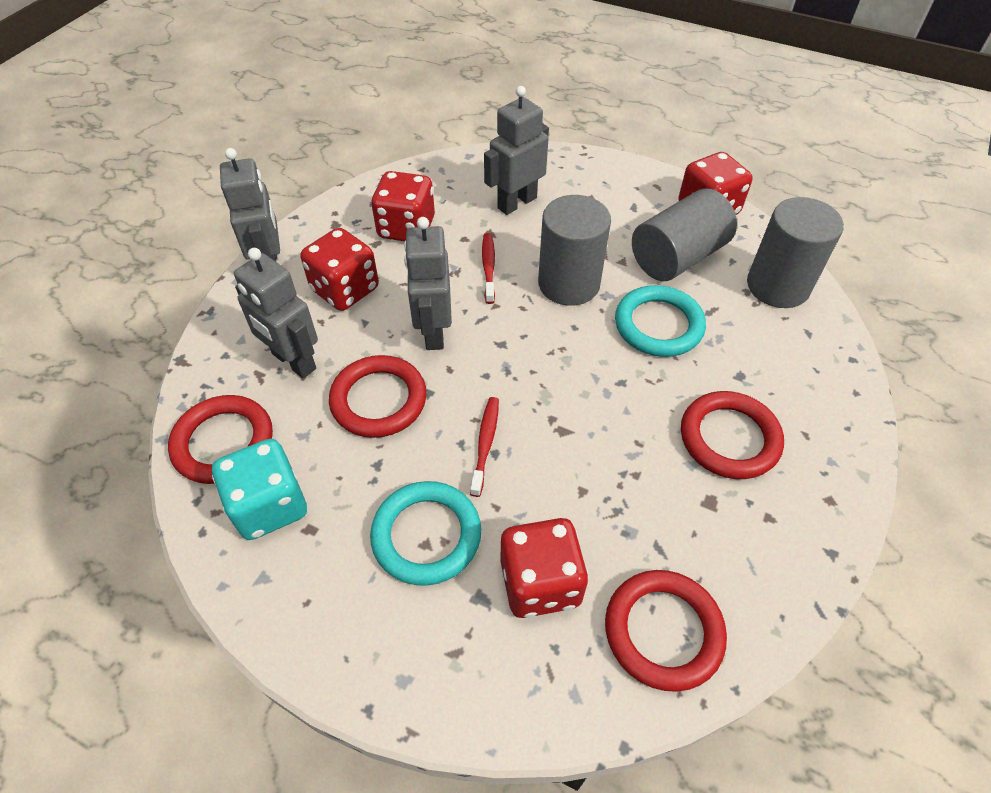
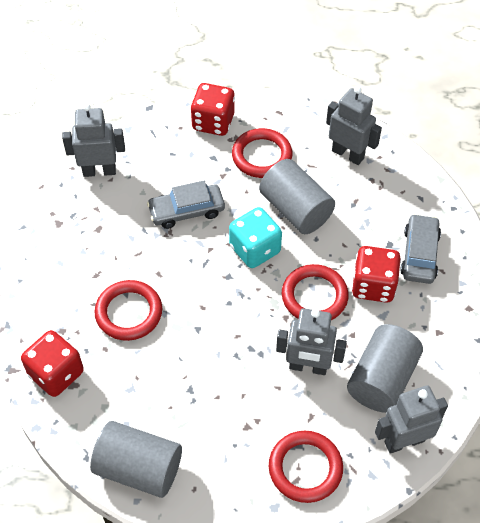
grey car: none = 0 -> [147,181,225,229] [400,214,441,284] = 2
red dice: [301,228,379,311] [371,171,435,241] [501,518,588,618] [679,152,753,215] = 4 -> [21,330,84,397] [190,83,235,136] [352,246,401,303] = 3
red toothbrush: [470,397,499,497] [482,233,495,304] = 2 -> none = 0
turquoise ring: [370,481,481,586] [615,285,706,357] = 2 -> none = 0

